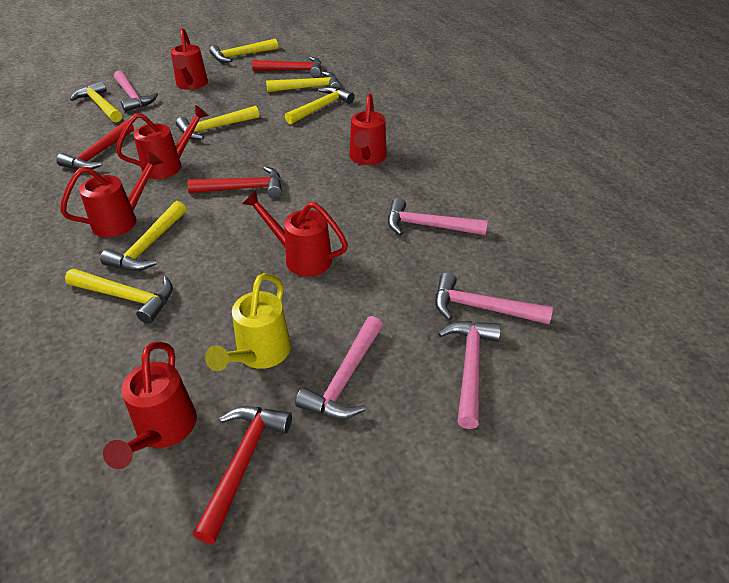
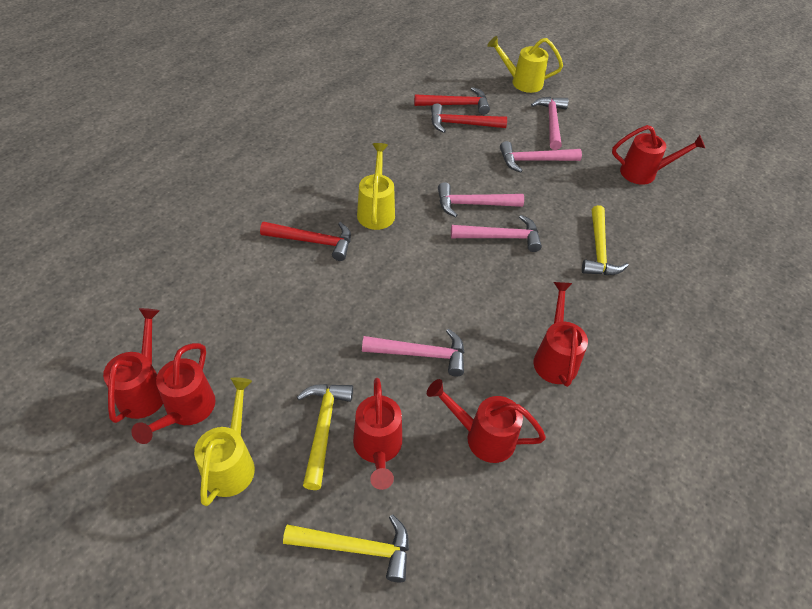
red hammer: [56,120,134,170] [187,166,282,198] [193,406,292,544] [252,57,322,77] = 4 -> [260,222,351,261] [414,87,490,115] [431,103,507,133] = 3
yellow hammer: [65,269,173,324] [70,81,122,122] [100,201,186,271] [176,106,259,140] [209,39,278,63] [266,71,341,92] [285,87,355,124] = 7 -> [283,515,409,582] [297,384,353,490] [582,205,629,275] = 3
yellow watering can: [205,273,291,371] = 1 -> [194,377,255,506] [357,143,395,230] [487,36,563,93] = 3

